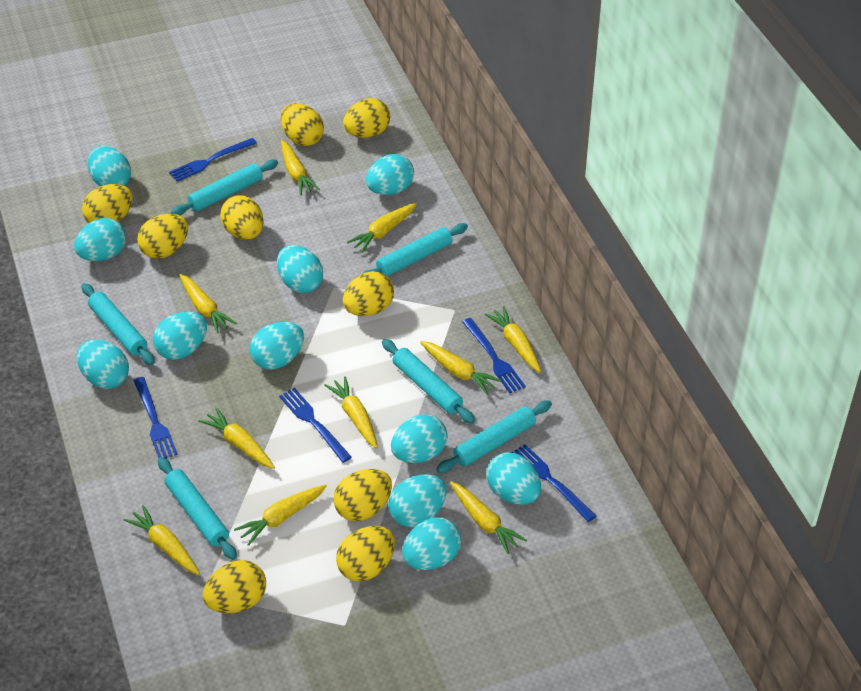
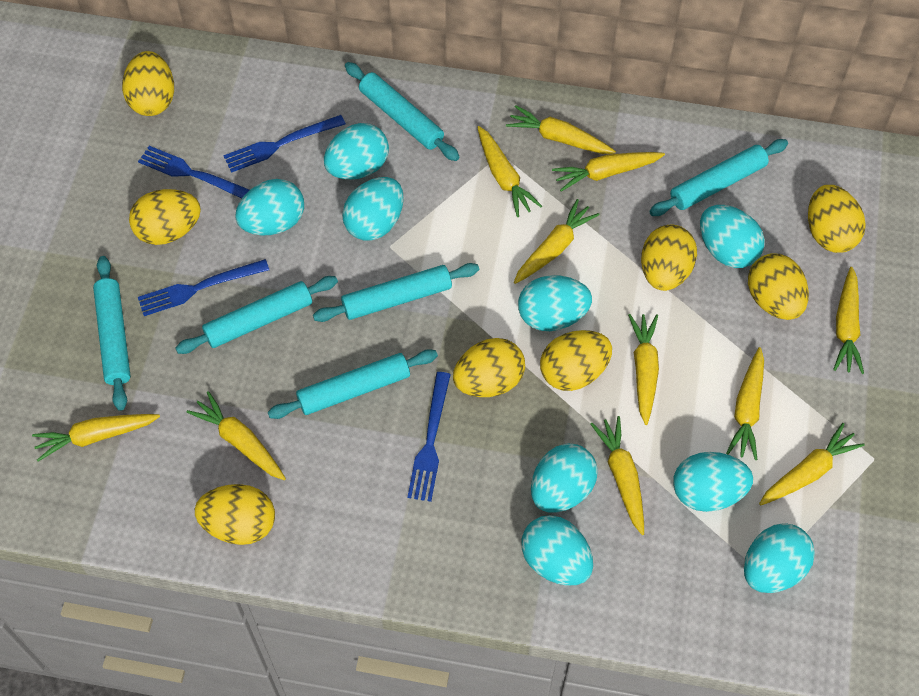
blue fork: [133,377,178,458] [169,138,257,182] [279,388,352,463] [462,318,526,393] [511,444,596,522] = 5 -> [138,146,249,199] [138,259,269,316] [223,115,346,173] [407,372,451,502] = 4
turquoise egg: [74,218,126,261] [77,340,129,389] [88,146,131,186] [153,312,207,360] [250,322,304,370] [277,245,323,293] [366,154,414,195] [388,474,447,527] [391,414,448,463] [402,517,461,570] [486,452,541,505] = 11 -> [235,179,304,235] [324,123,389,180] [342,177,404,241] [518,275,592,331] [521,515,593,586] [531,443,598,513] [673,452,753,512] [700,205,764,268] [744,523,815,593] = 9
yellow carrot: [123,505,200,575] [180,274,237,334] [199,407,275,469] [234,485,327,546] [281,140,320,196] [324,376,378,448] [347,203,417,253] [420,341,502,395] [450,481,527,554] [484,306,541,373] = 10 -> [32,414,160,461] [186,391,286,480] [477,126,542,217] [506,105,616,154] [514,199,600,284] [552,152,665,192] [591,416,644,535] [628,314,659,425] [726,347,764,460] [759,423,865,506] [833,267,864,374] = 11
yellow egg: [82,184,133,223] [137,214,188,259] [203,560,266,613] [220,195,264,240] [280,103,324,146] [333,469,392,521] [336,526,395,582] [343,98,390,138] [343,271,394,316] = 9 -> [122,51,174,116] [129,189,201,245] [195,484,275,545] [453,338,525,397] [540,330,612,391] [641,225,697,291] [748,253,809,320] [808,185,866,253] = 8

